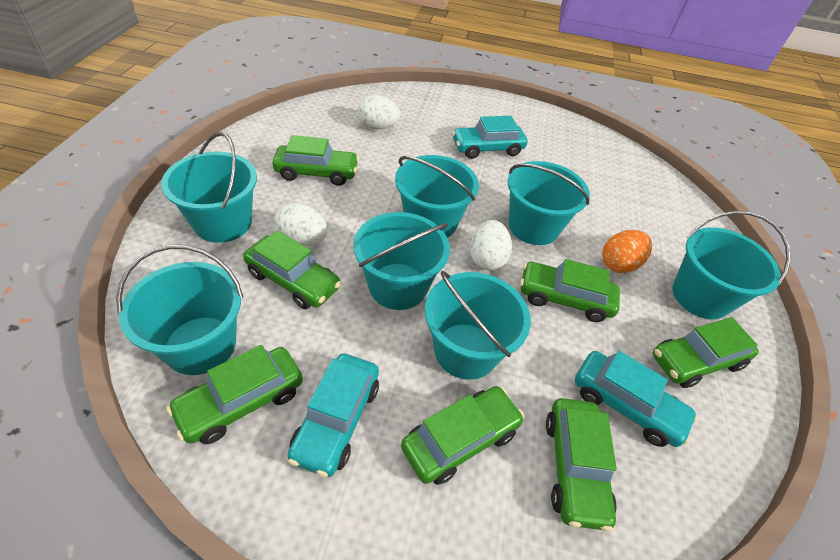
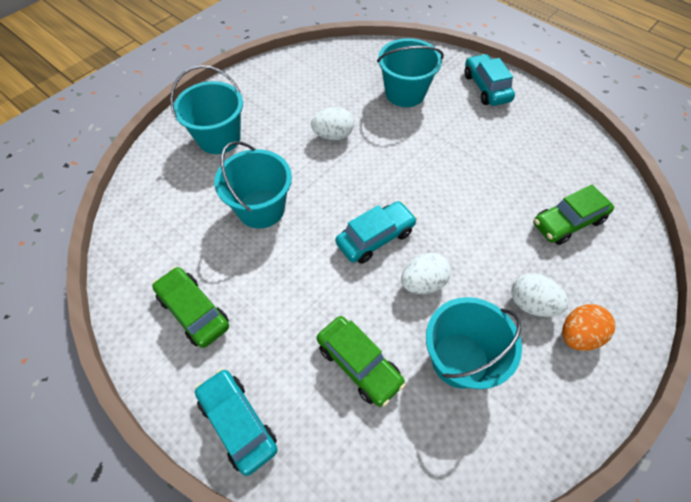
green car: [167,345,303,444] [243,230,341,309] [272,135,359,186] [401,386,524,485] [520,259,620,322] [546,398,617,532] [653,317,759,388] = 7 -> [152,267,229,348] [317,316,406,407] [533,185,614,245] = 3
turquoise bucket: [116,245,243,375] [161,132,257,243] [353,212,450,310] [395,155,479,238] [425,270,531,380] [507,161,590,245] [672,211,791,319] = 7 -> [170,65,243,154] [214,141,292,229] [377,38,444,107] [426,297,522,389] = 4

